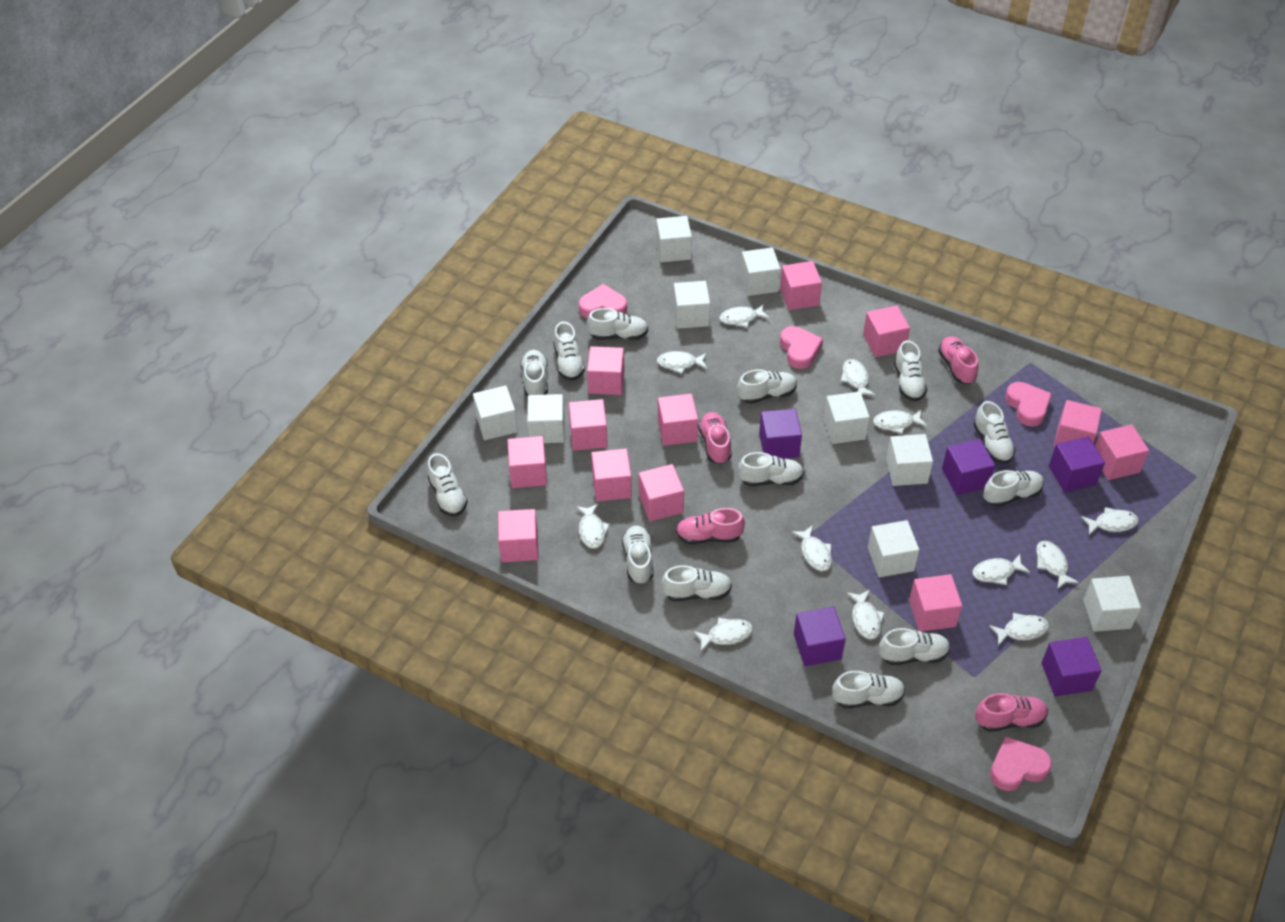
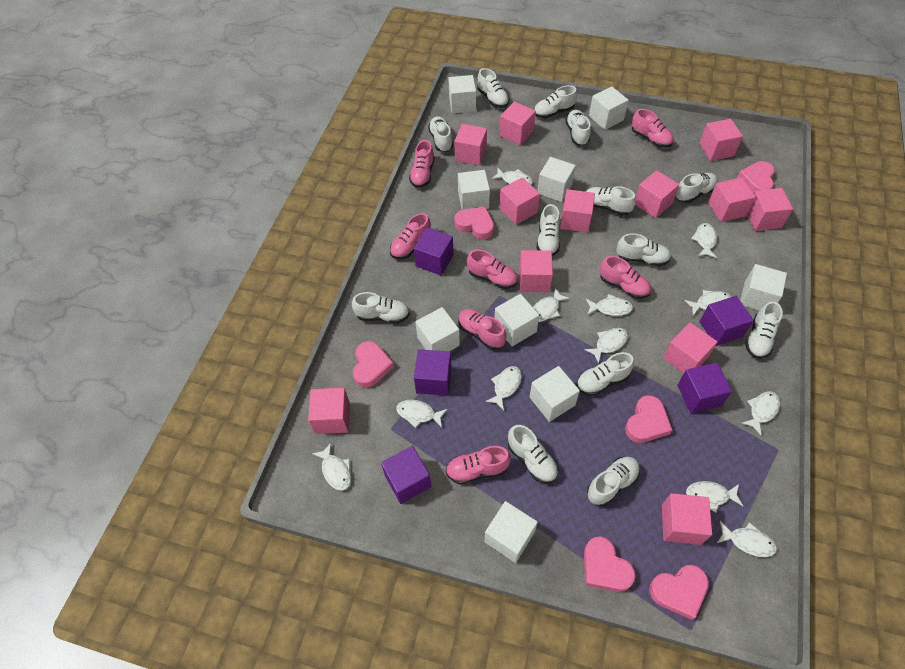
pink heart: [579,284,627,318] [780,326,823,369] [990,736,1052,791] [1005,382,1052,427] = 4 -> [353,341,394,388] [454,206,494,240] [584,536,636,592] [625,395,672,443] [649,565,709,620] [737,161,775,193] = 6
pink shoe: [676,508,745,544] [698,412,732,464] [938,336,978,384] [975,693,1048,732] = 4 -> [390,213,431,259] [409,140,435,188] [446,446,511,484] [458,309,506,349] [467,250,518,289] [599,256,651,299] [632,109,674,148] = 7

